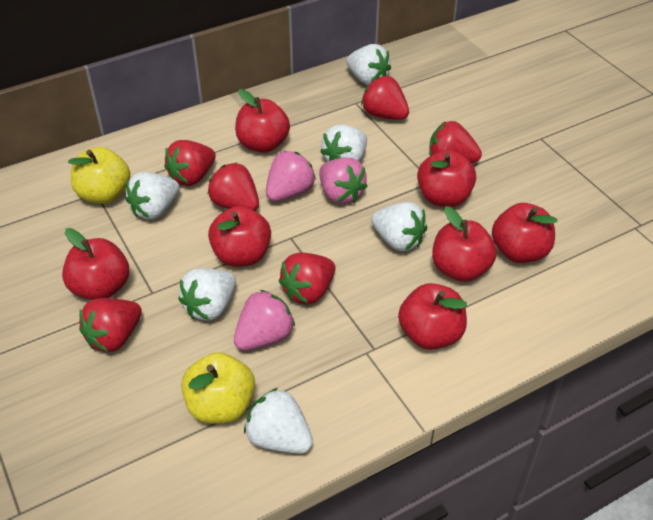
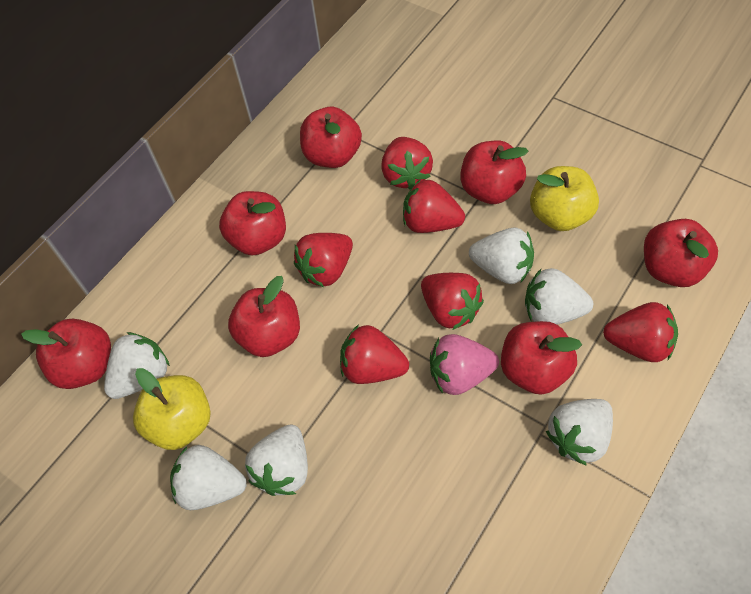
pink strawberry: [234,290,295,350] [266,151,316,201] [319,157,367,204] = 3 -> [430,334,499,395] = 1

